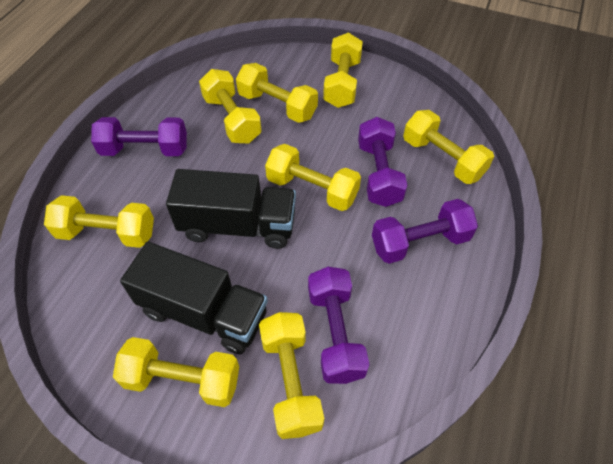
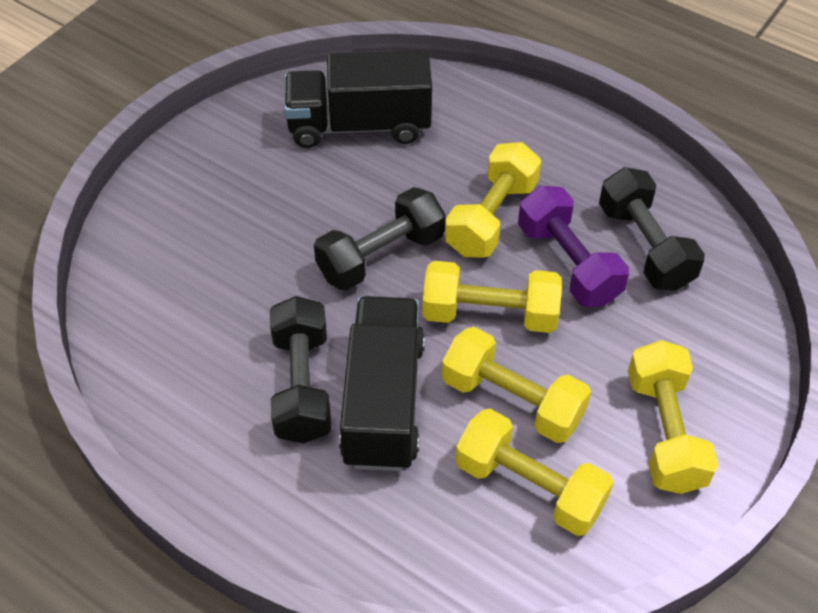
black dumbbell: none = 0 -> [270,296,331,443] [314,187,446,290] [599,167,705,291] = 3
purple dumbbell: [91,117,187,156] [308,267,370,384] [358,117,408,207] [372,199,478,264] = 4 -> [518,186,629,307] = 1
yellow dumbbell: [44,195,154,248] [113,337,239,407] [199,69,262,144] [236,63,318,123] [259,312,324,439] [265,144,361,211] [323,32,363,108] [403,110,494,184] = 8 -> [422,261,562,333] [442,327,591,443] [445,142,541,258] [455,409,614,536] [628,340,718,494] = 5

